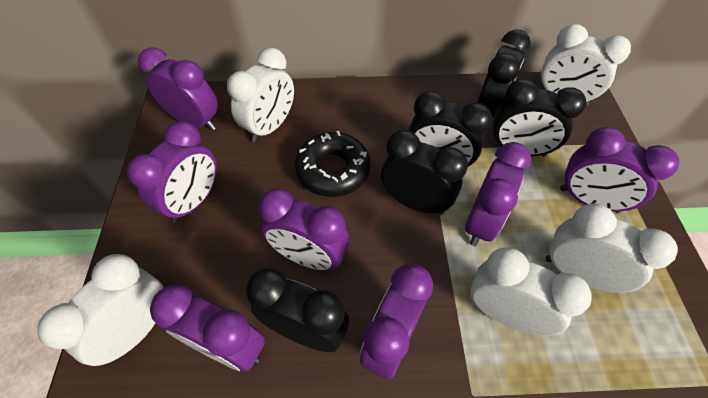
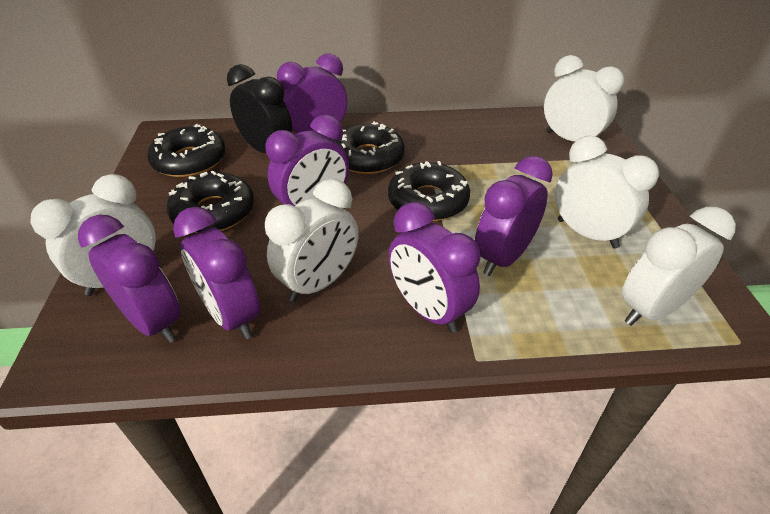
black clock: [246,268,349,352] [381,130,468,215] [409,91,492,167] [477,29,531,117] [491,79,586,157] = 5 -> [227,64,292,153] = 1
black donut: [295,131,371,197] = 1 -> [147,124,225,177] [166,171,254,233] [333,121,405,174] [388,161,470,221] = 4
purple clock: [127,121,217,223] [138,47,218,131] [150,285,265,371] [258,188,350,271] [360,264,433,379] [465,142,531,246] [560,127,679,213] = 7 -> [78,215,181,343] [173,207,260,339] [265,114,349,206] [277,53,348,134] [389,202,481,333] [475,156,553,276] = 6

